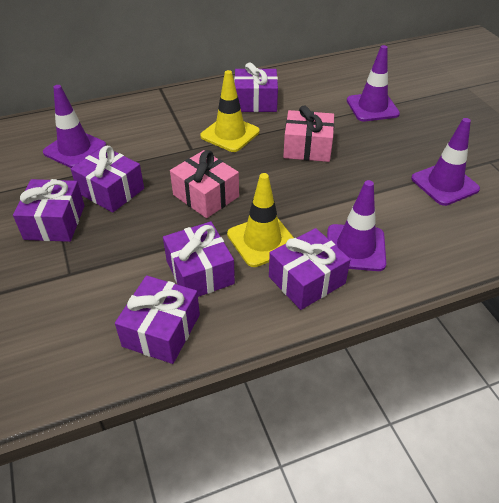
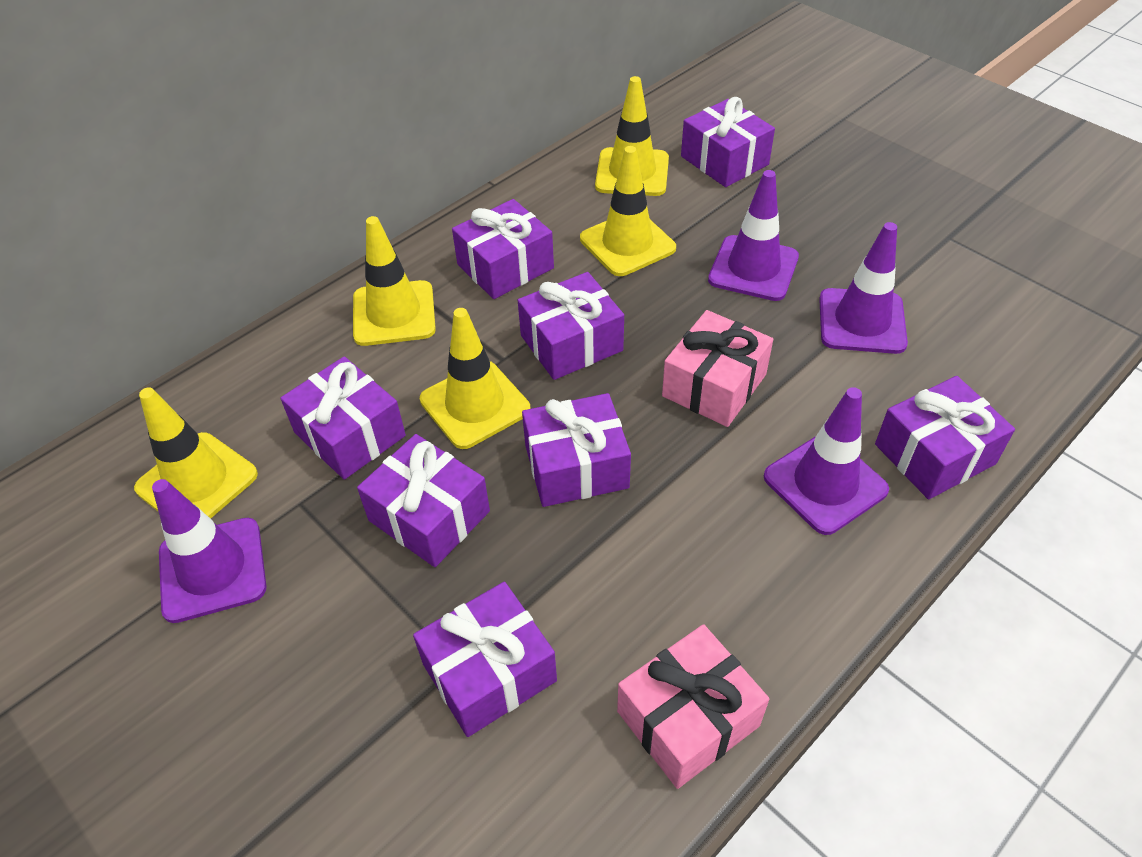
purple gift: [13,179,85,242] [71,146,144,213] [115,275,200,364] [163,221,235,297] [234,63,278,112] [269,228,351,310] = 6 -> [280,356,406,480] [357,434,490,567] [413,582,557,737] [452,199,554,299] [518,272,624,380] [522,393,631,507] [681,97,775,187] [875,376,1015,499] = 8
yellow traffic cone: [200,70,260,152] [227,173,294,267] = 2 -> [134,387,258,519] [353,216,436,346] [420,308,530,449] [580,146,676,276] [595,76,669,196] = 5

